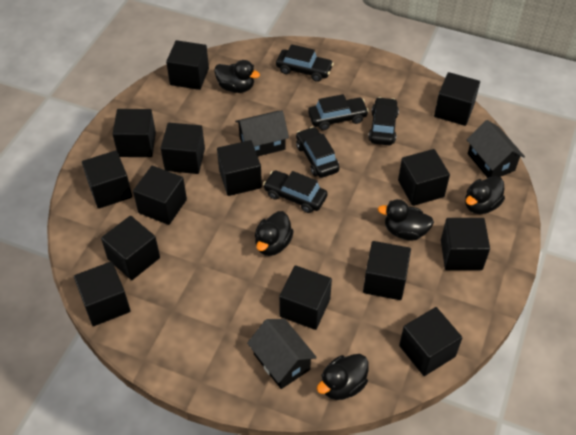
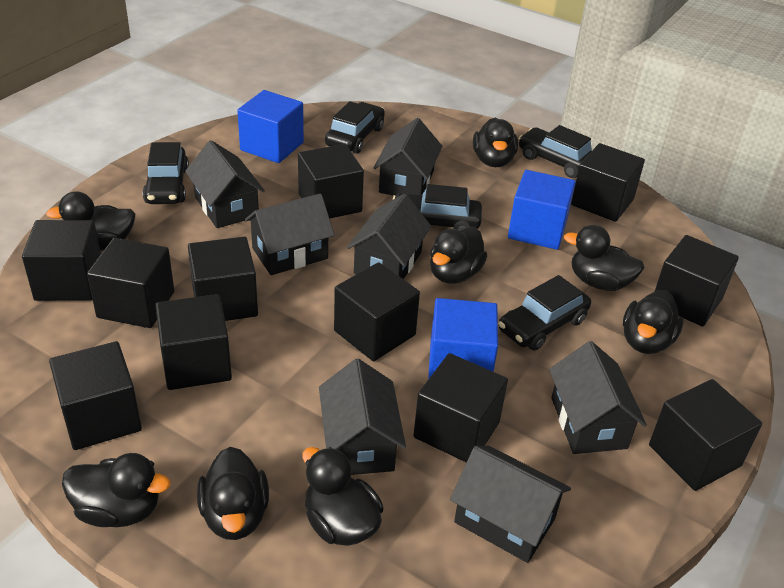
black cube: [74,261,131,326] [82,150,132,209] [101,216,160,280] [113,109,156,157] [133,166,187,225] [161,123,205,174] [166,40,209,90] [217,140,262,196] [279,266,332,330] [363,241,411,300] [398,149,450,206] [399,307,462,376] [434,72,480,126] [441,218,490,270] = 14 -> [22,220,101,301] [49,341,142,450] [87,238,174,328] [155,294,232,390] [188,237,258,321] [298,144,364,218] [334,262,420,361] [413,353,508,463] [571,143,645,222] [649,379,762,491] [655,235,739,327] = 11
black duck: [214,60,260,93] [255,211,294,256] [317,354,369,400] [378,199,434,241] [465,176,505,214] = 5 -> [46,191,135,250] [62,453,170,527] [197,447,269,540] [302,447,383,546] [430,227,487,284] [473,118,518,167] [564,225,645,291] [623,290,683,354] = 8
black house: [235,111,289,156] [247,319,317,389] [466,120,525,178] = 3 -> [185,140,265,228] [245,194,335,275] [319,359,406,475] [347,194,431,279] [373,118,442,196] [450,446,571,563] [549,341,647,454] = 7
blue cube: none = 0 -> [237,90,304,163] [428,298,498,379] [508,170,576,250] = 3

